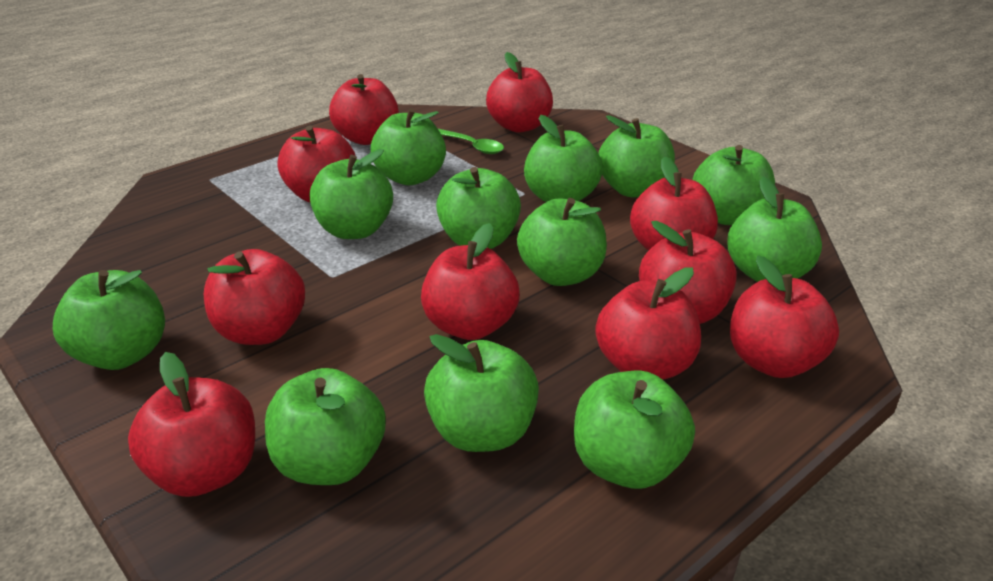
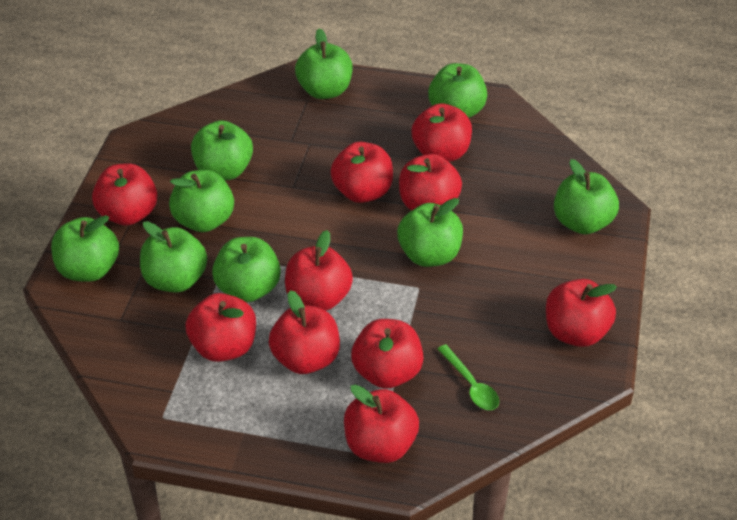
green apple: [53,270,165,370] [265,368,386,485] [310,149,393,239] [371,108,446,185] [424,334,539,452] [436,167,521,249] [517,198,607,286] [524,115,602,202] [574,371,695,489] [598,115,675,197] [692,145,775,225] [727,177,822,282] = 12 -> [51,215,119,282] [140,221,207,292] [169,170,234,232] [191,120,253,180] [212,237,281,302] [295,28,353,99] [397,198,463,267] [428,63,487,118] [554,159,619,234] = 9

